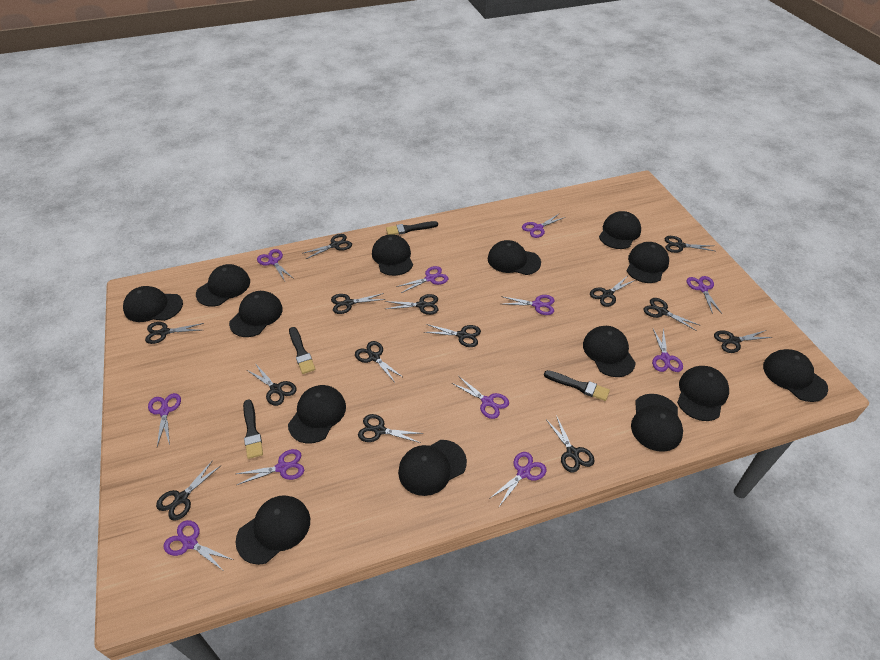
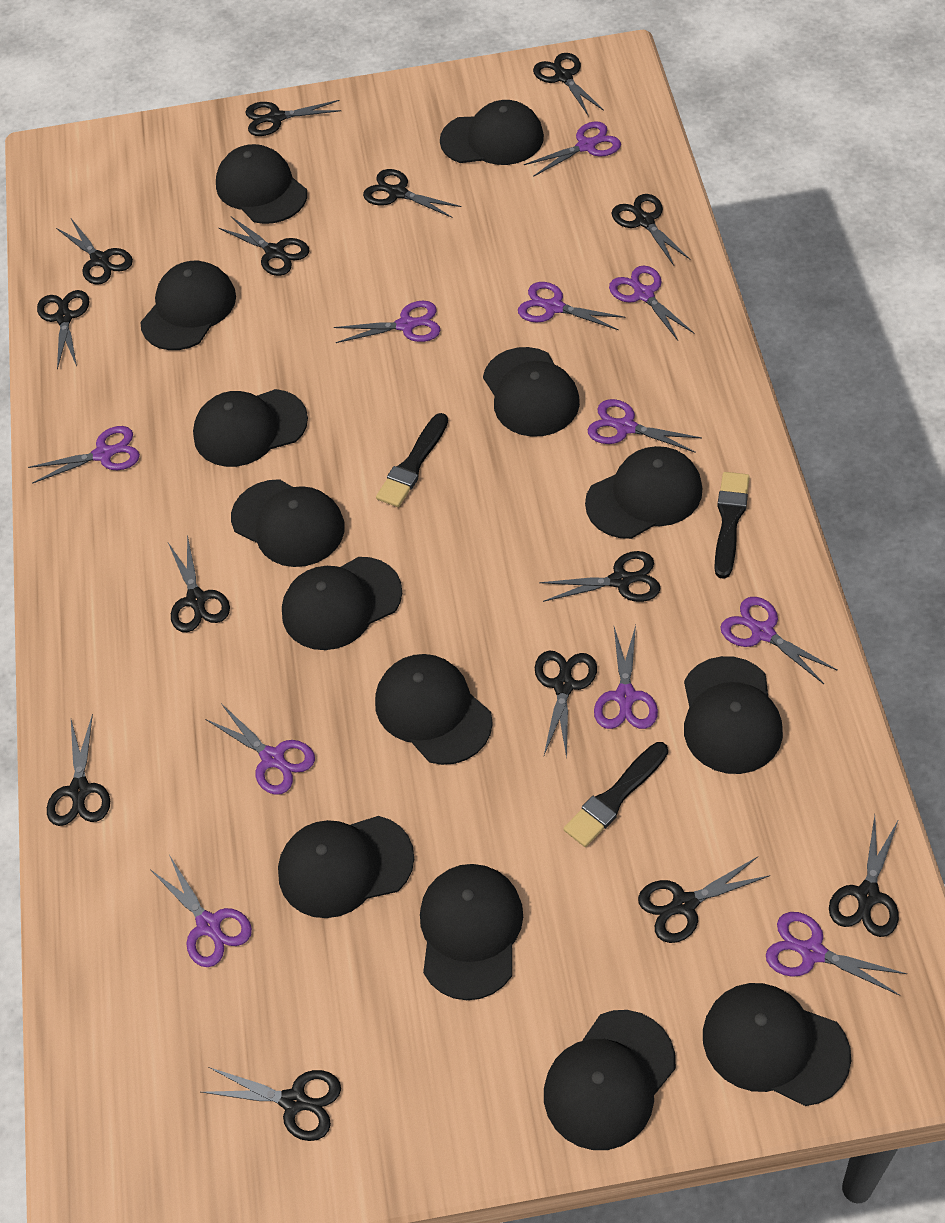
black brush: [243,399,263,459] [289,327,315,374] [386,221,438,235] [544,370,610,401] = 4 -> [376,413,448,507] [563,742,668,847] [714,472,750,579] = 3

